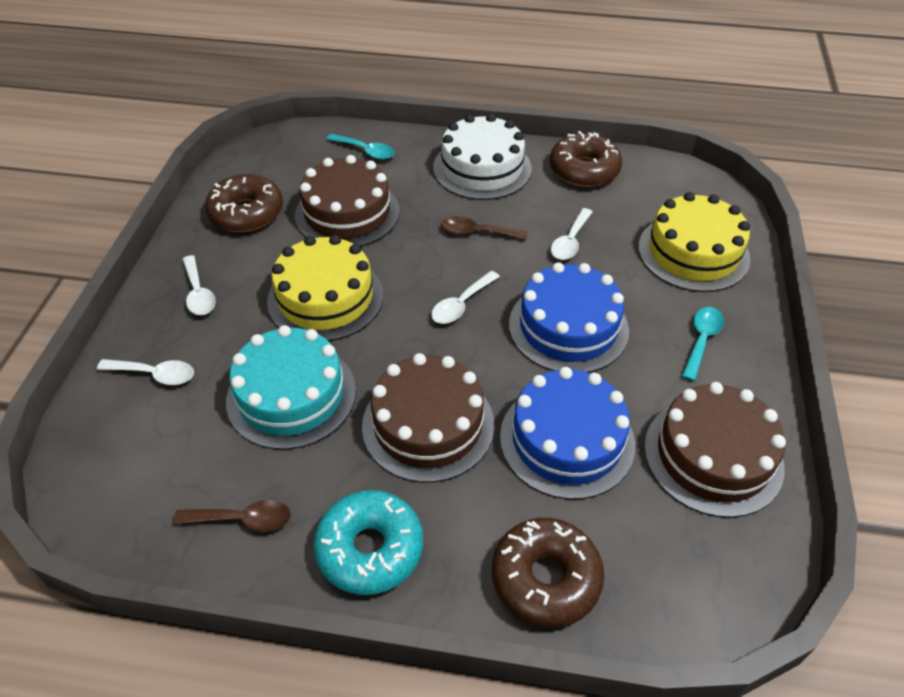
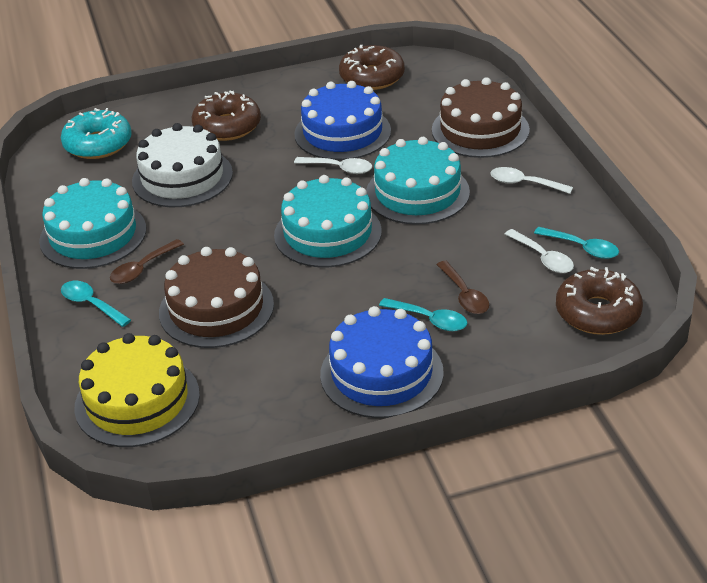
brown cake: [295,155,400,247] [362,353,495,483] [644,382,786,518] = 3 -> [159,247,274,348] [432,77,530,158] = 2
turquoise cake: [226,325,356,450] = 1 -> [39,178,146,269] [274,175,382,267] [366,137,470,225] = 3
turquoise spoon: [326,134,395,160] [682,307,724,381] = 2 -> [61,281,131,327] [379,298,467,331] [534,227,619,259] = 3
white spoon: [97,359,194,385] [182,255,216,315] [431,271,500,324] [551,208,593,260] = 4 -> [294,157,372,174] [490,167,573,194] [505,229,574,273] = 3
yellow cake: [267,235,384,341] [638,192,750,292] = 2 -> [74,333,200,447] = 1

